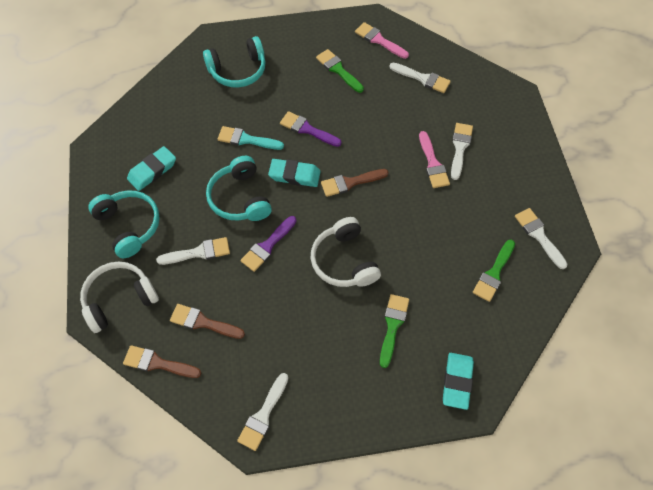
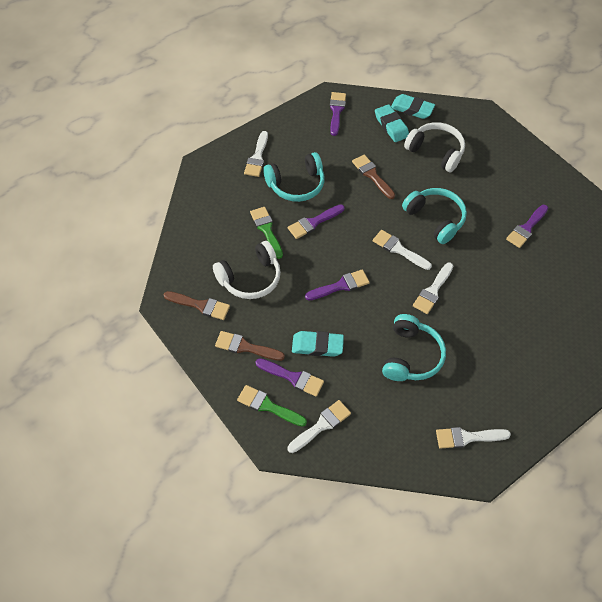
green brush: [316,49,364,93] [380,294,409,368] [473,240,515,302] = 3 -> [237,385,307,427] [250,207,283,259] = 2
pink brush: [355,22,409,59] [419,131,450,188] = 2 -> none = 0
purple brush: [240,216,297,272] [280,111,342,147] = 2 -> [256,358,324,397] [288,204,345,239] [305,269,370,301] [330,92,346,136] [506,205,548,248] = 5
turquoise brush: [218,126,284,150] = 1 -> none = 0

